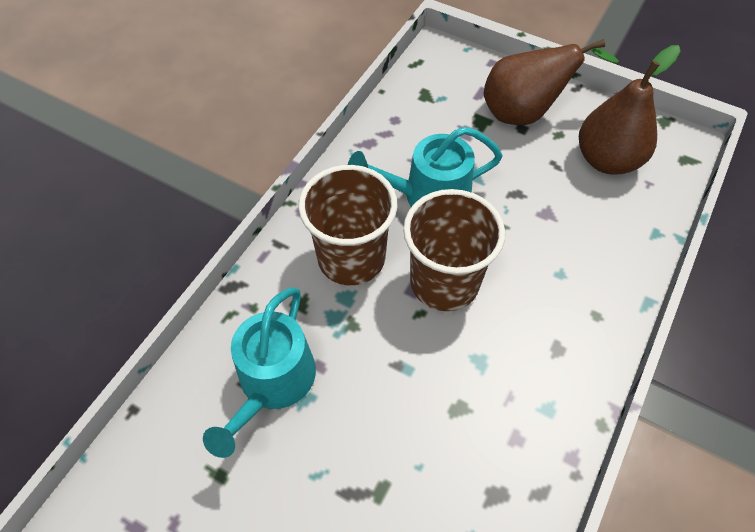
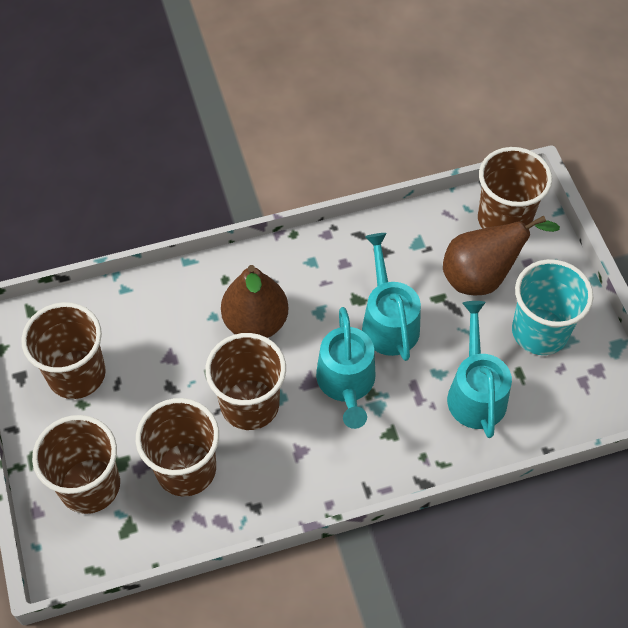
brown cup: [298,165,397,285] [403,189,505,311] = 2 -> [21,302,106,399] [32,415,120,514] [136,398,219,496] [205,333,286,430] [478,147,552,229] = 5
turquoise cup: none = 0 -> [512,259,593,355] = 1
turquoise watering can: [203,287,316,458] [348,127,503,207] = 2 -> [316,307,375,429] [362,233,421,361] [447,301,512,438] = 3

